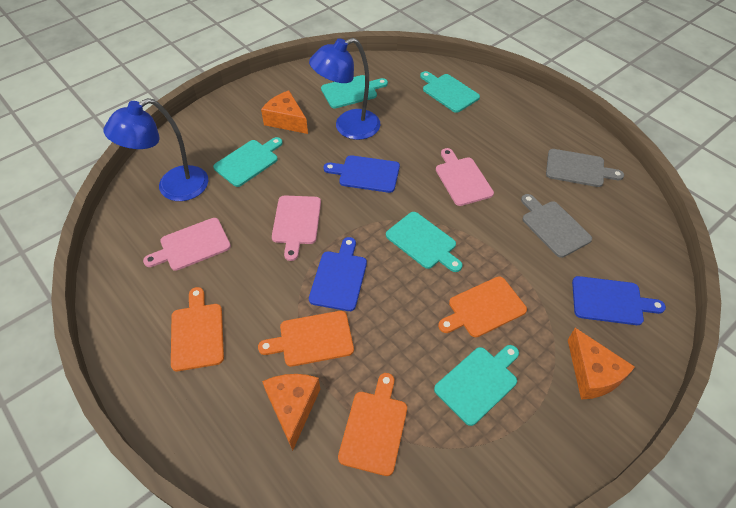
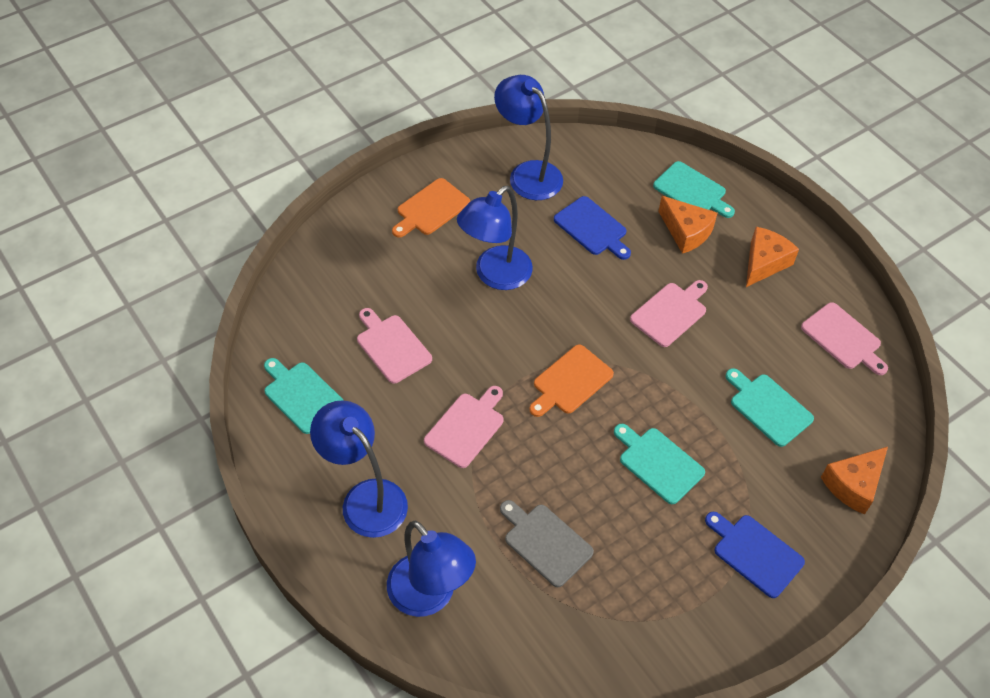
blue cutting board: [309,237,367,311] [324,155,400,193] [572,276,666,325] = 3 -> [554,196,631,260] [705,512,805,598] = 2
blue lamp: [104,98,208,201] [309,38,380,140] = 2 -> [310,400,408,538] [387,520,476,617] [457,186,533,290] [494,75,563,200] = 4
grey cutting board: [521,194,592,258] [546,149,624,187] = 2 -> [500,500,594,587] = 1
orange cutting board: [171,287,224,371] [258,311,354,367] [338,373,407,476] [438,276,527,337] = 4 -> [392,178,470,238] [529,345,614,417] = 2
pink cutting board: [143,218,231,271] [272,195,321,261] [436,148,494,206] = 3 -> [357,308,432,384] [424,386,504,468] [630,280,708,347] [801,302,888,375] = 4
turquoise cutting board: [213,137,283,187] [321,75,388,109] [386,212,463,272] [420,71,480,113] [434,345,519,426] = 5 -> [264,358,344,434] [614,424,705,504] [653,161,735,218] [725,368,814,447] = 4

